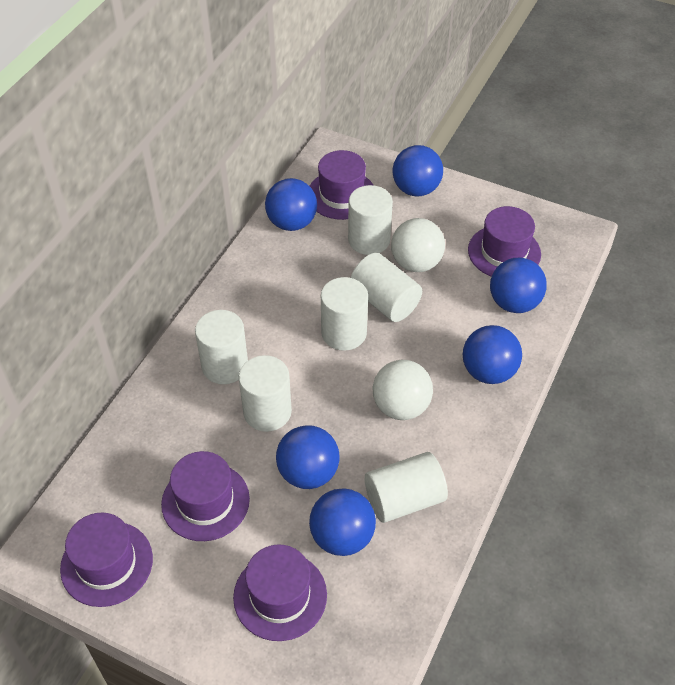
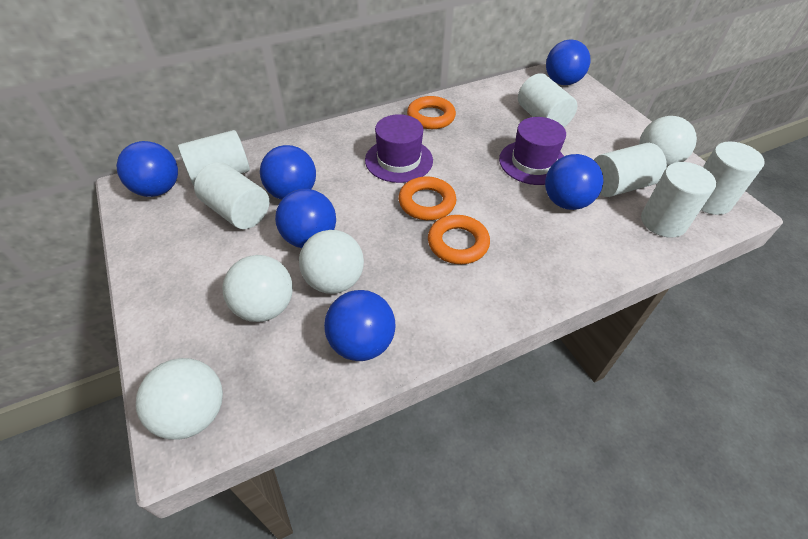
orange ring: none = 0 -> [398,176,456,220] [407,96,456,129] [428,215,490,264] = 3
purple hat: [60,513,153,607] [161,451,250,541] [233,544,327,641] [310,150,374,220] [468,206,541,277] = 5 -> [365,114,433,183] [499,117,566,185] = 2
white ball: [373,360,433,420] [391,218,445,272] = 2 -> [136,358,223,440] [223,255,293,322] [299,230,364,294] [639,116,697,167] = 4

